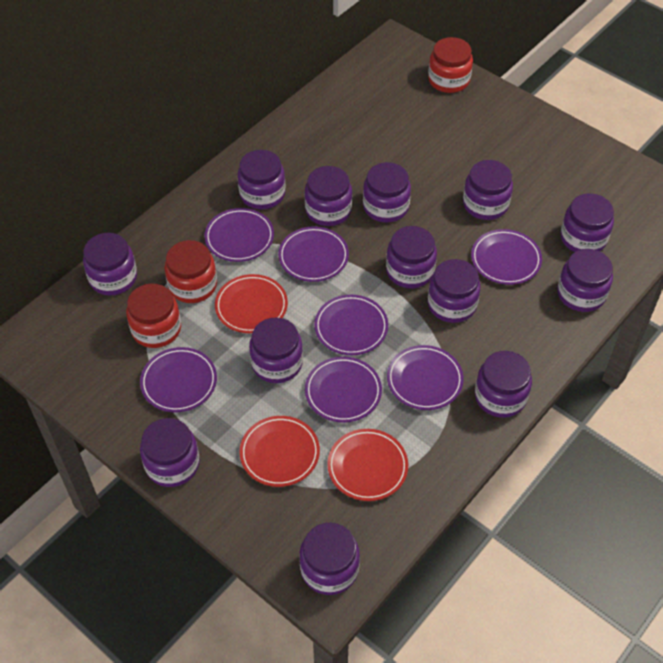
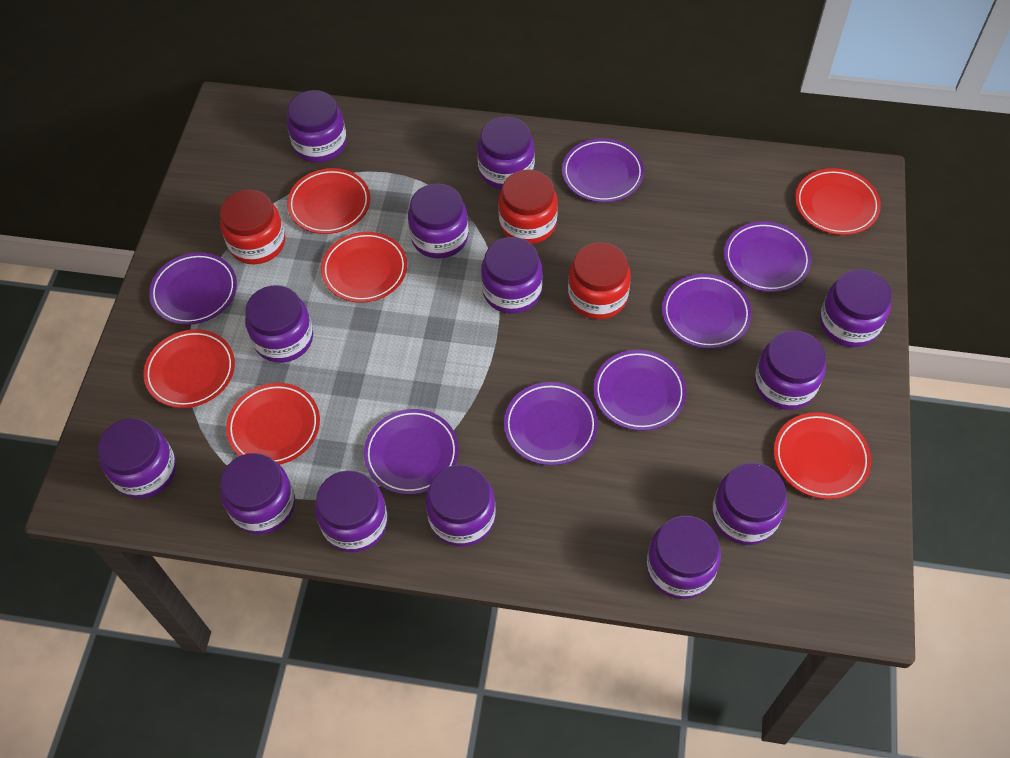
red plate: [215,274,288,333] [240,416,320,487] [327,429,408,501] = 3 -> [143,329,235,408] [226,383,320,465] [287,168,370,234] [321,232,407,303] [774,412,871,499] [795,168,881,235] = 6

